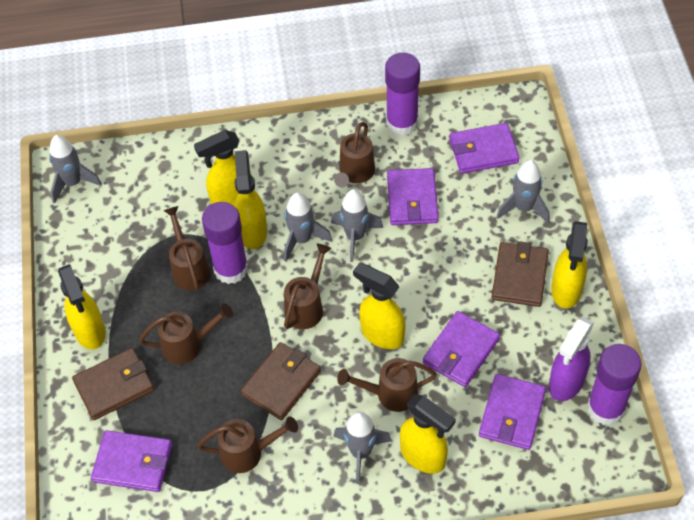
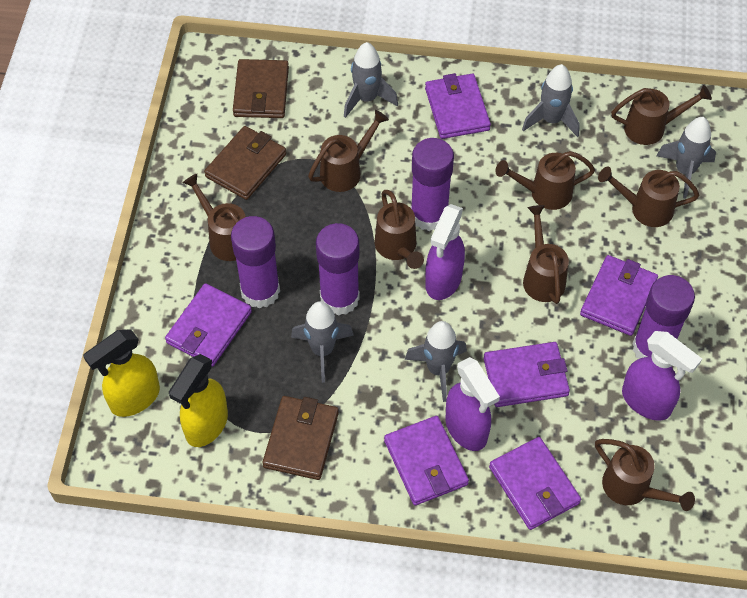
brown watering can: [139,303,233,364] [164,206,210,290] [197,416,298,473] [284,244,332,329] [334,122,375,187] [337,358,437,412] = 6 -> [183,174,246,261] [308,110,389,192] [375,190,424,269] [496,151,595,210] [523,205,569,304] [595,439,695,511] [598,167,699,227] [611,85,712,145] = 8
purple glue stick: [202,202,248,284] [385,53,420,136] [587,344,642,425] = 3 -> [231,216,280,309] [316,223,360,316] [410,138,454,231] [632,275,695,359] = 4
purple spray bottle: [549,317,594,401] = 1 -> [425,204,465,300] [445,357,500,451] [622,331,702,421] = 3
purple wallet: [91,430,172,492] [387,168,439,225] [423,311,500,387] [449,123,520,174] [479,374,546,450] = 5 -> [165,283,252,367] [384,416,469,506] [425,73,491,139] [484,342,570,407] [489,437,581,530] [580,255,658,336] = 6
yellow spray bottle: [58,264,106,349] [194,130,251,206] [234,150,267,249] [353,262,405,349] [400,394,456,474] [551,221,588,308] = 6 -> [83,329,160,417] [169,354,228,447] = 2

